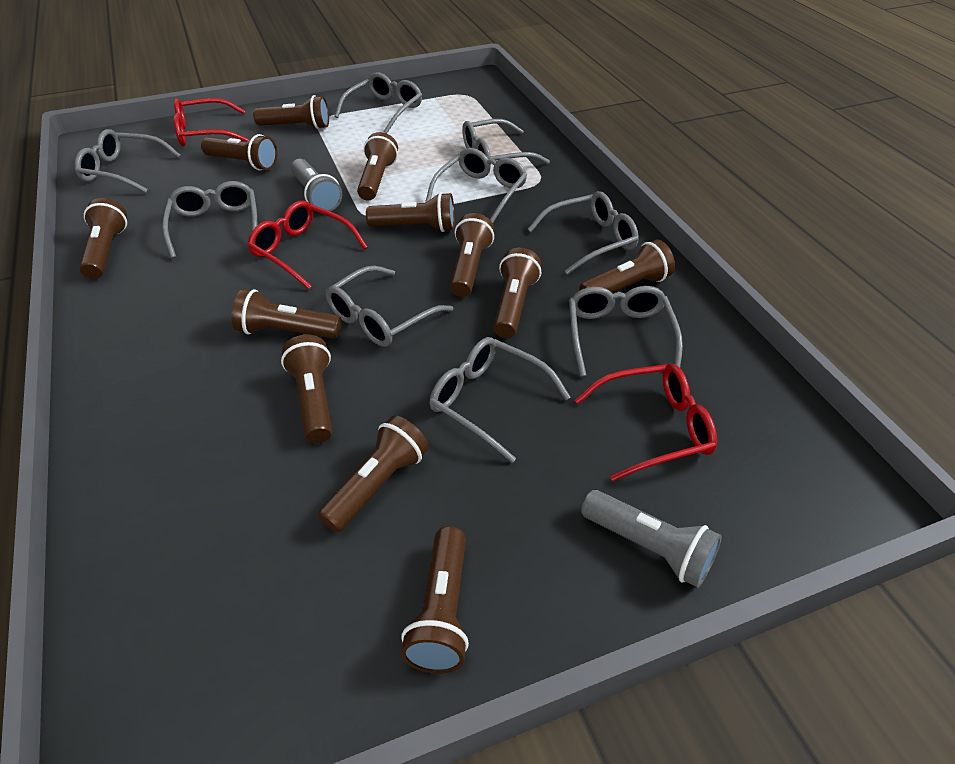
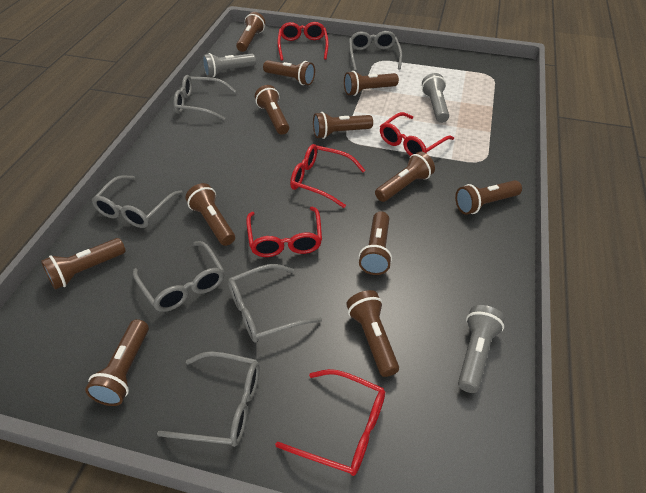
grey flashlight: [291,159,342,211] [581,490,722,588] = 2 -> [202,53,256,77] [422,73,449,123] [458,305,505,393] = 3
grey glasses: [74,129,181,193] [162,181,257,259] [326,265,453,347] [335,72,422,133] [425,148,527,223] [429,337,570,463] [462,119,550,166] [528,191,639,275] [569,286,683,377] = 9 -> [91,175,183,228] [133,241,224,312] [157,351,260,447] [173,75,236,121] [228,264,322,343] [349,31,402,71] = 6
red glasses: [173,98,249,146] [247,201,368,289] [575,364,717,481] = 3 -> [246,207,322,257] [275,369,385,476] [278,22,329,61] [290,144,365,208] [380,112,454,156] = 5

